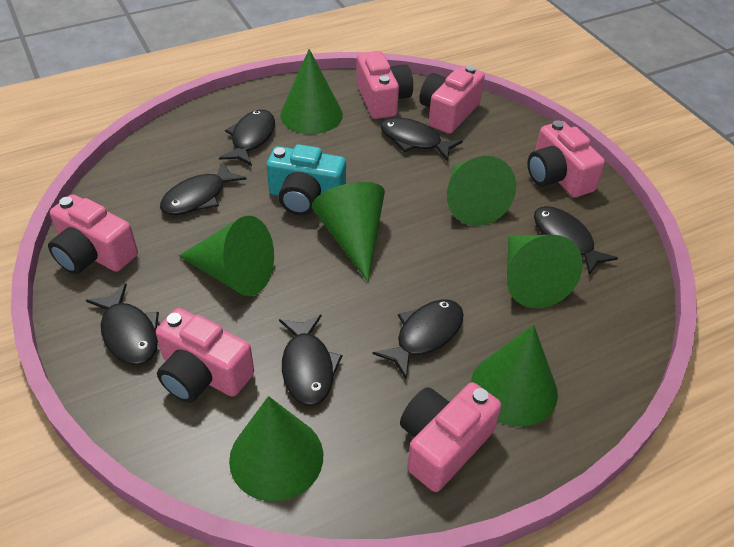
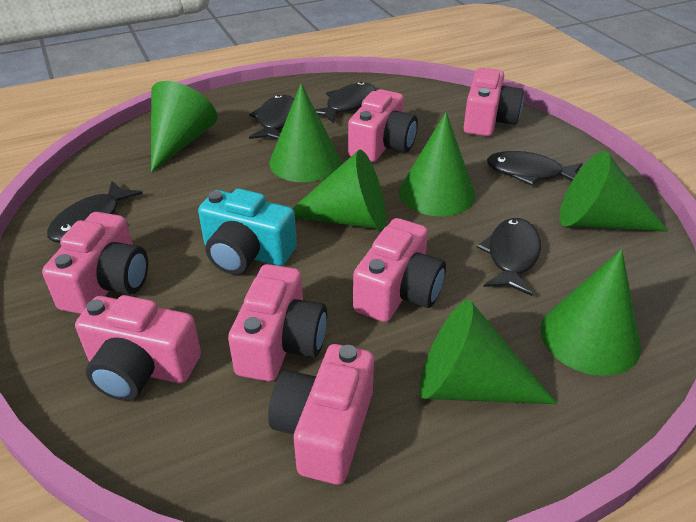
black fish: [86,284,159,365] [160,162,246,215] [219,110,275,166] [279,314,342,406] [373,299,464,379] [380,117,463,161] [534,206,618,275] = 7 -> [47,181,143,243] [249,95,294,140] [315,82,376,123] [477,218,541,296] [487,151,583,186] = 5
pink camera: [48,194,138,274] [156,308,254,403] [356,51,413,119] [400,382,501,492] [419,65,485,134] [527,120,605,198] = 6 -> [42,212,148,314] [75,295,201,401] [228,264,327,382] [268,344,374,485] [348,89,418,162] [353,218,446,322] [464,68,524,136] = 7

